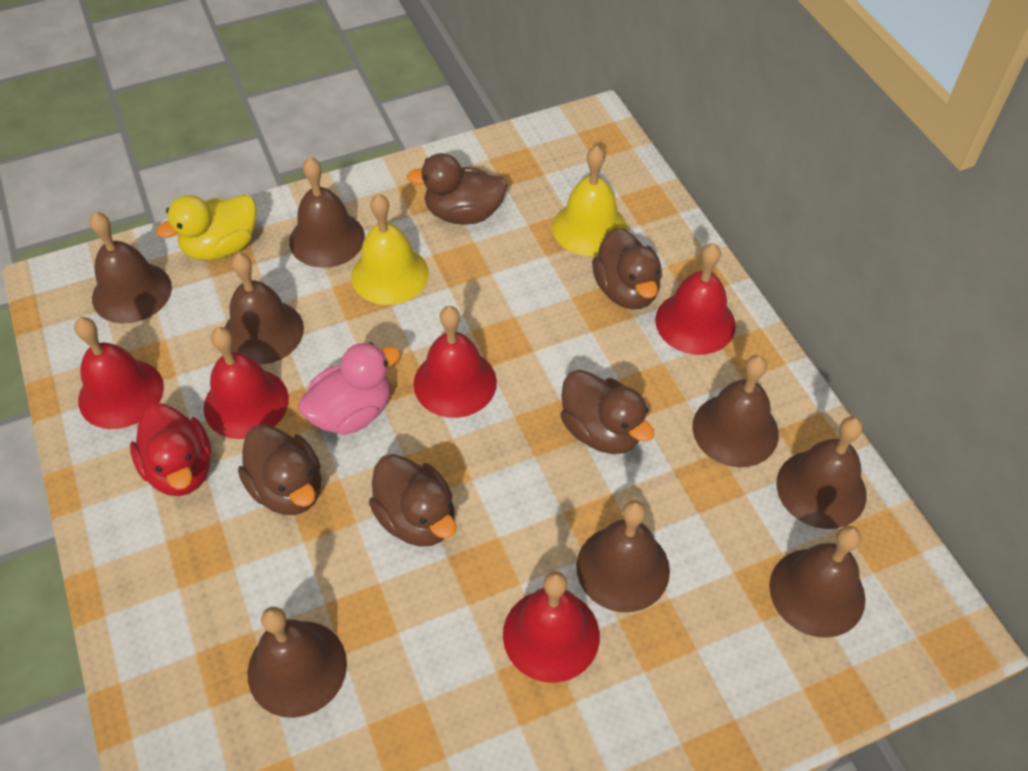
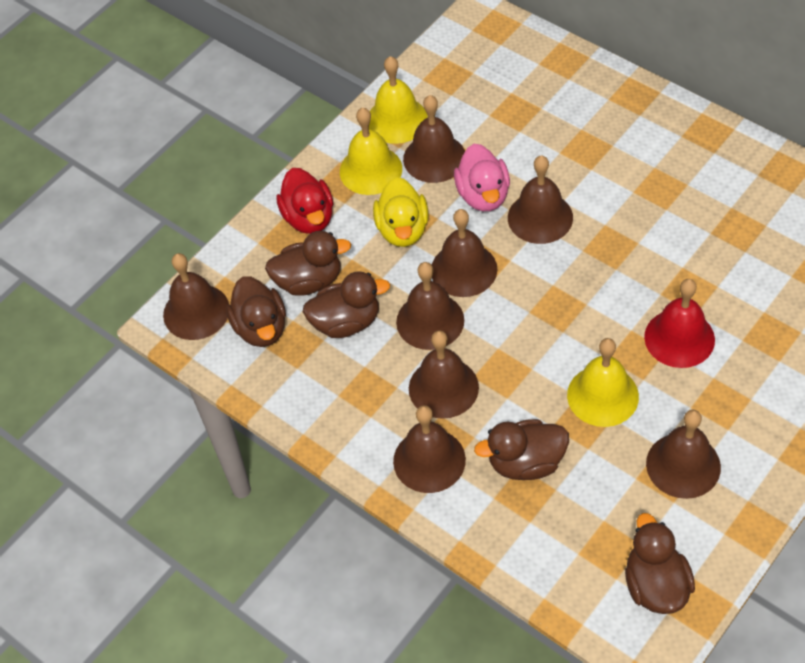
red bell: [74,317,164,429] [203,327,289,439] [413,306,497,418] [503,571,600,683] [655,243,736,355] = 5 -> [644,279,715,368] = 1
yellow bell: [351,194,429,305] [553,146,627,256] = 2 -> [340,107,402,195] [369,56,428,144] [567,338,639,427] = 3

